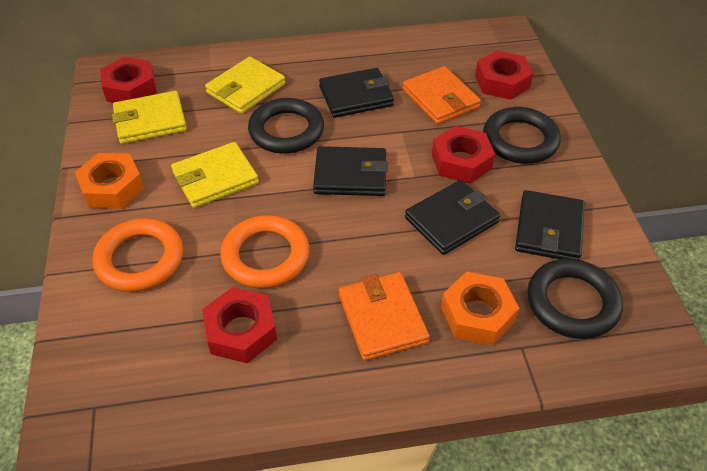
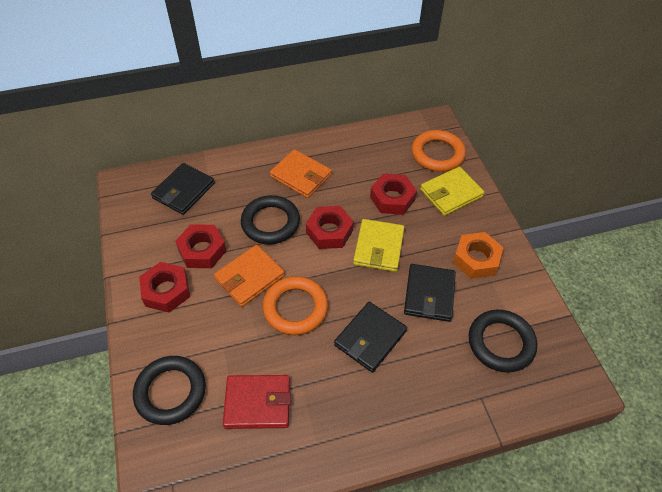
black wallet: [313,146,388,196] [319,68,394,118] [405,180,500,255] [515,190,584,260] = 4 -> [151,163,215,215] [334,302,407,373] [404,264,456,322] = 3
orange nut: [75,153,144,209] [441,272,519,345] = 2 -> [453,232,504,279] = 1
red wallet: none = 0 -> [223,375,291,429] = 1
yellow wallet: [112,91,187,144] [171,142,259,208] [205,57,285,114] = 3 -> [353,219,405,272] [420,166,485,216] = 2

